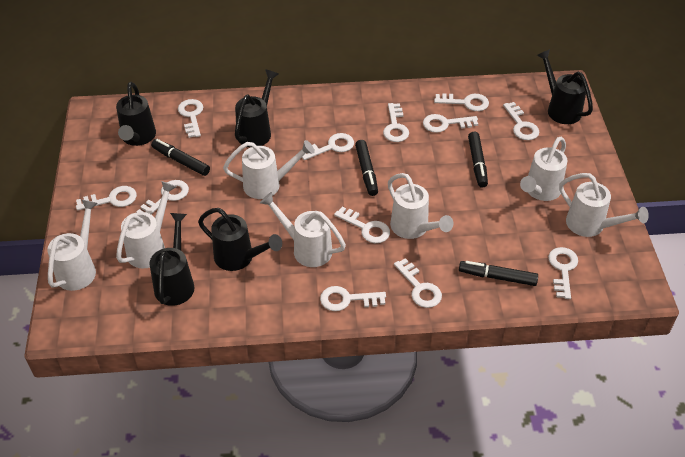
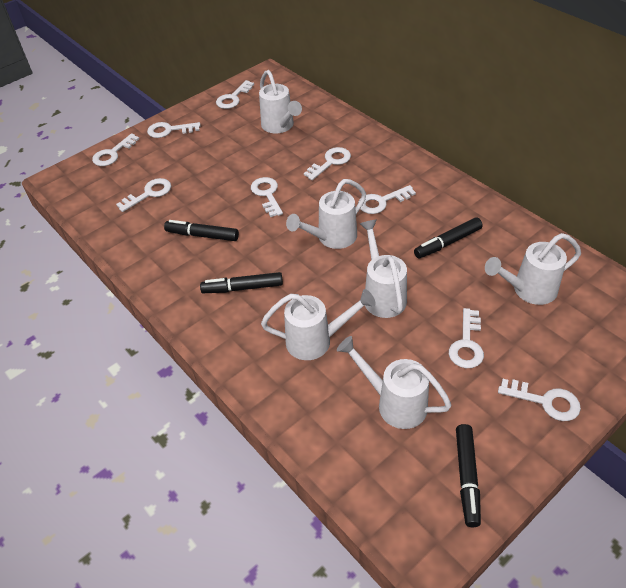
black watering can: [116,82,156,146] [149,213,195,306] [198,208,282,271] [235,69,279,147] [537,49,593,124] = 5 -> none = 0
white key: [76,186,137,211] [136,180,189,214] [178,99,203,138] [299,133,354,160] [320,286,386,311] [334,207,390,243] [383,103,409,142] [394,258,442,308] [423,114,478,133] [434,93,489,111] [503,102,539,140] [548,247,578,299] = 12 -> [92,133,139,166] [116,178,171,212] [147,122,201,138] [216,80,254,109] [251,177,283,217] [304,147,351,180] [358,185,416,214] [449,308,484,368] [498,379,581,421] = 9
white watering can: [47,200,98,291] [116,181,176,268] [223,140,315,199] [260,192,346,267] [388,173,453,239] [520,137,567,201] [559,173,649,237] = 7 -> [259,70,302,133] [261,289,376,360] [286,179,366,249] [337,336,452,429] [360,219,407,318] [485,233,581,305] = 6

